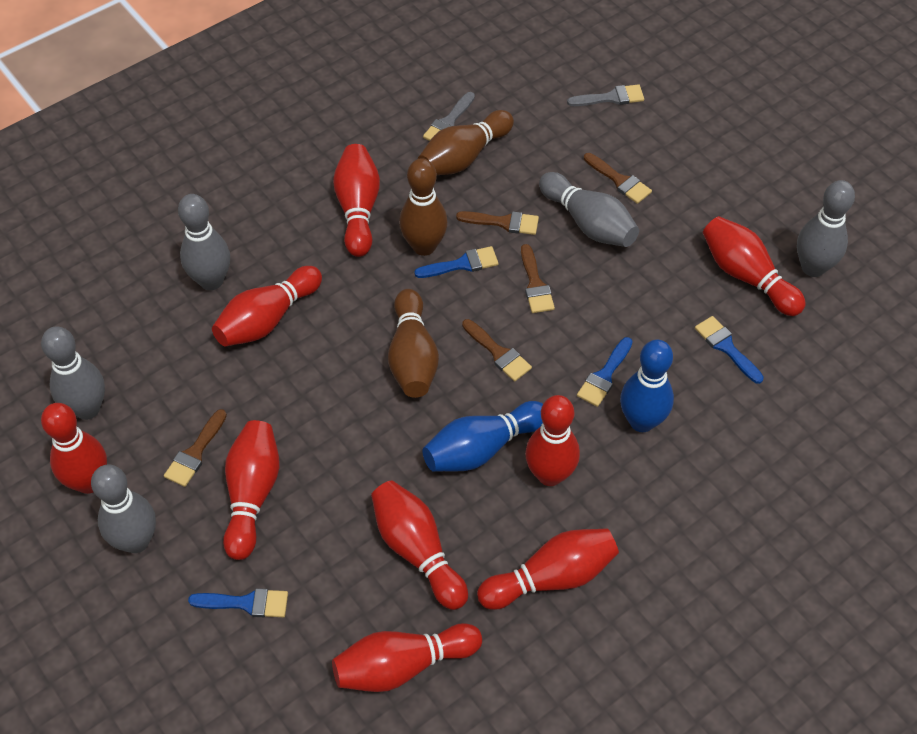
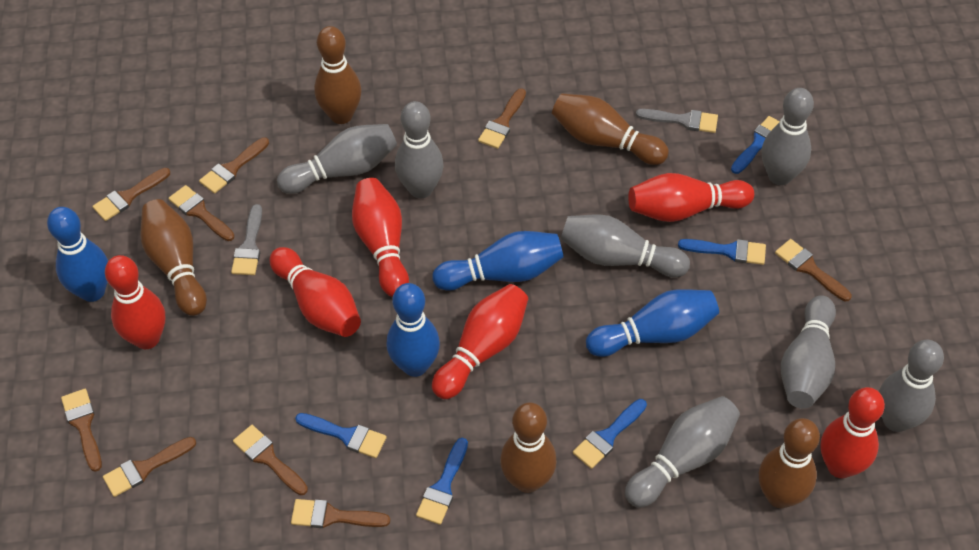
blue bowling pin: [423,401,543,472] [620,340,674,432] = 2 -> [47,207,108,302] [386,283,440,377] [432,231,564,291] [586,289,719,357] = 4
blue brush: [188,588,288,617] [414,246,498,278] [577,337,633,407] [695,316,764,384] = 4 -> [295,413,387,458] [416,438,468,525] [573,399,647,469] [678,239,766,265] [731,116,780,174] = 5
brown bowling pin: [388,289,439,398] [399,158,448,256] [418,110,514,175] = 3 -> [141,199,207,316] [314,26,362,124] [500,402,557,493] [552,93,669,165] [759,418,820,508] = 5
brown brush: [164,409,227,487] [456,211,539,235] [462,319,532,381] [521,244,555,313] [584,153,652,204] = 5 -> [61,389,102,472] [92,168,170,221] [103,437,196,497] [169,185,235,241] [199,137,269,194] [233,425,308,495] [291,499,390,528] [478,88,526,149] [775,239,851,301] = 9
grey bowling pin: [41,327,105,420] [91,465,156,553] [178,194,230,290] [539,172,639,247] [797,180,855,277] = 5 -> [277,124,397,194] [395,101,444,198] [561,214,690,277] [625,396,740,507] [762,88,814,185] [781,295,836,409] [879,340,944,432] = 7
red bowling pin: [41,403,107,494] [212,266,322,347] [223,420,280,560] [332,623,482,692] [333,144,380,257] [371,480,468,610] [477,528,619,610] [525,395,580,486] [703,216,806,316] = 9 -> [105,255,165,349] [270,247,361,337] [352,178,409,297] [432,284,528,399] [628,173,754,222] [821,387,885,478] = 6

